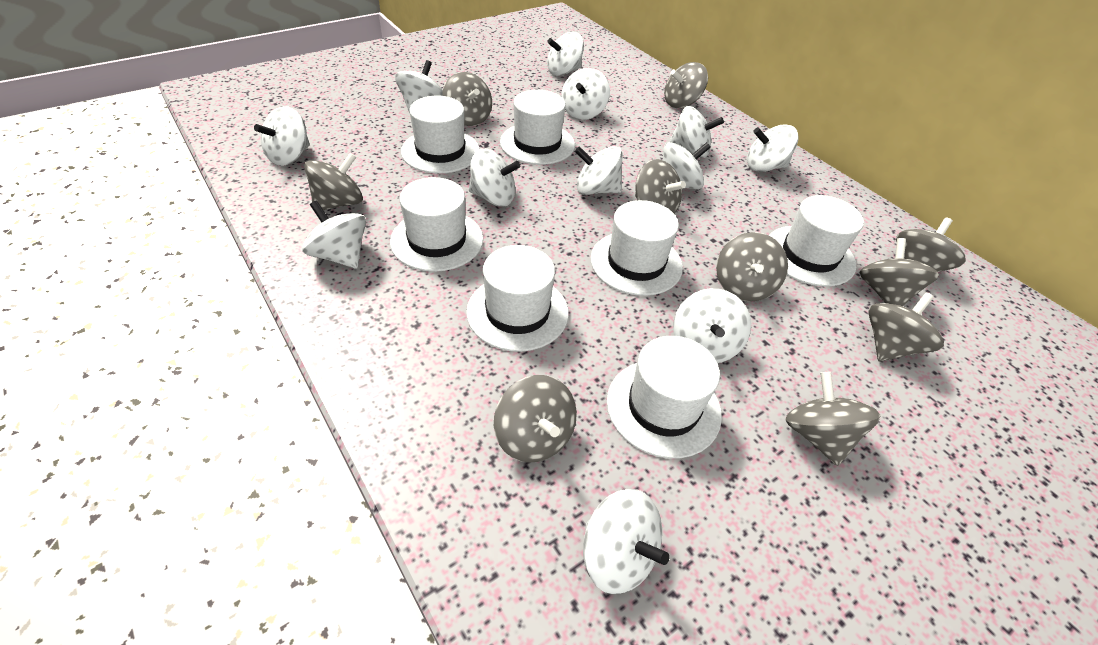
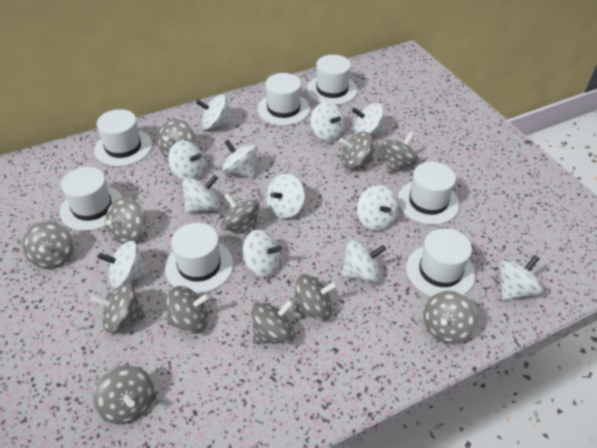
grey spinning top: [304,153,363,210] [442,72,492,126] [494,375,577,463] [635,159,686,214] [664,62,708,108] [716,232,788,302] [785,372,881,466] [860,238,939,306] [868,293,944,361] [896,218,965,272] = 10 -> [22,221,74,269] [91,283,145,333] [93,365,154,424] [105,198,145,244] [157,119,195,158] [167,286,210,334] [221,193,260,234] [251,300,295,344] [292,274,338,321] [339,132,373,169] [382,132,419,173] [423,291,477,344] = 12

